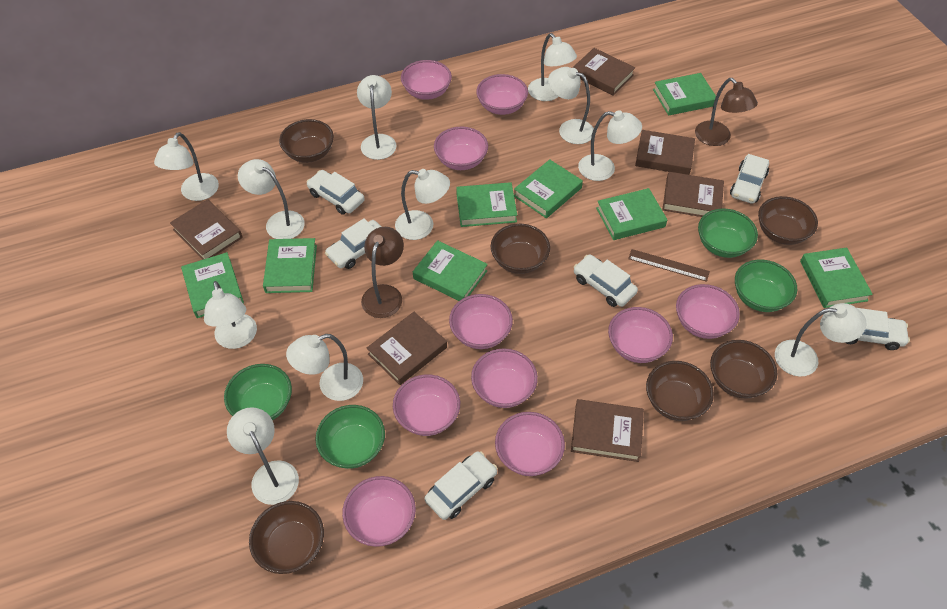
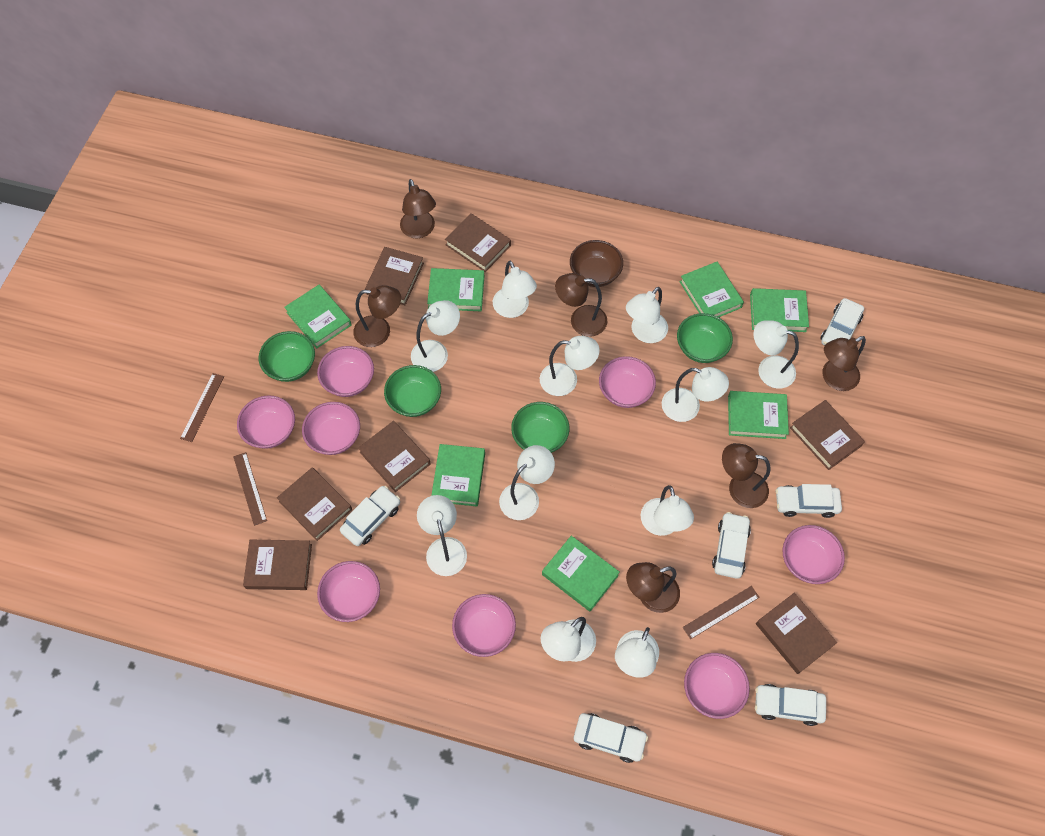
brown book: [170,199,243,260] [367,312,447,385] [571,399,644,462] [573,48,635,96] [635,130,695,175] [662,172,724,217] = 6 -> [243,540,312,590] [277,468,352,541] [358,421,431,492] [365,247,424,305] [445,214,511,272] [756,593,837,674] [790,400,865,470] = 7
brown bowl: [249,501,324,574] [279,119,334,163] [491,224,550,274] [646,361,714,421] [710,340,777,399] [758,196,818,245] = 6 -> [570,240,623,287] = 1
brown lamp: [361,227,404,318] [695,78,758,146] = 2 -> [353,285,401,347] [400,179,436,238] [555,273,607,337] [626,562,680,613] [722,443,771,508] [822,336,866,391] = 6
brown ruler: [628,249,710,282] = 1 -> [180,373,224,442] [233,452,267,526] [683,586,760,639] = 3
green book: [181,252,244,318] [263,238,317,293] [413,240,488,301] [456,182,517,227] [514,159,583,218] [596,188,668,240] [653,73,716,116] [800,247,873,308] = 8 -> [284,285,352,348] [427,268,484,311] [431,444,485,506] [542,536,620,611] [680,262,744,317] [728,391,789,439] [750,288,809,332] = 7
pink bowl: [342,476,416,547] [393,375,460,436] [401,60,452,100] [434,127,488,170] [449,294,513,349] [471,348,538,408] [476,74,528,115] [495,412,565,476] [608,307,673,363] [676,284,740,339] = 10 -> [237,395,295,449] [302,402,360,455] [317,346,374,397] [317,561,380,622] [452,594,516,657] [599,356,656,408] [684,653,750,719] [783,525,845,584] = 8

